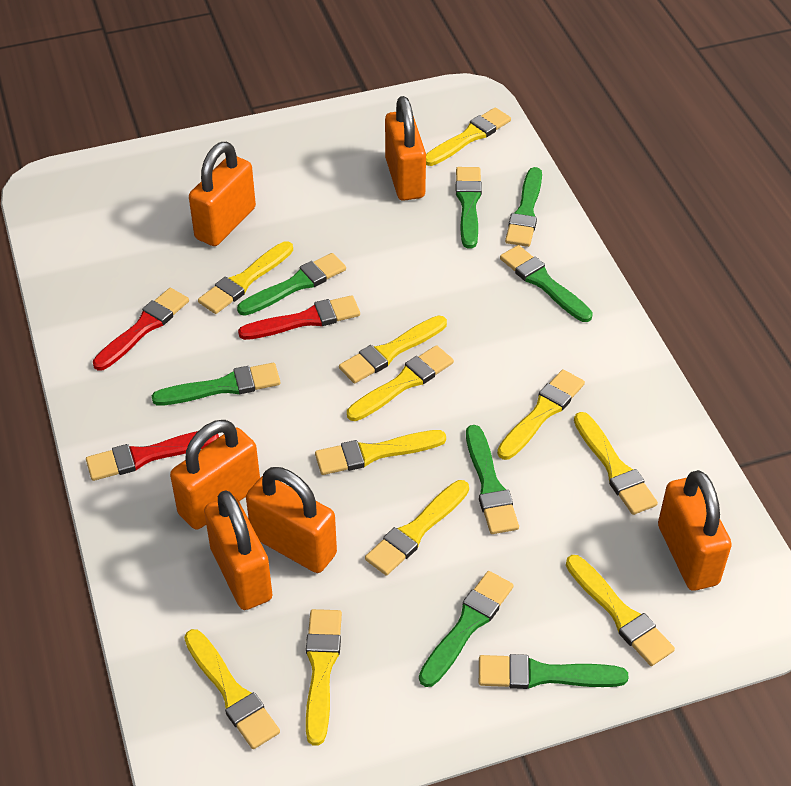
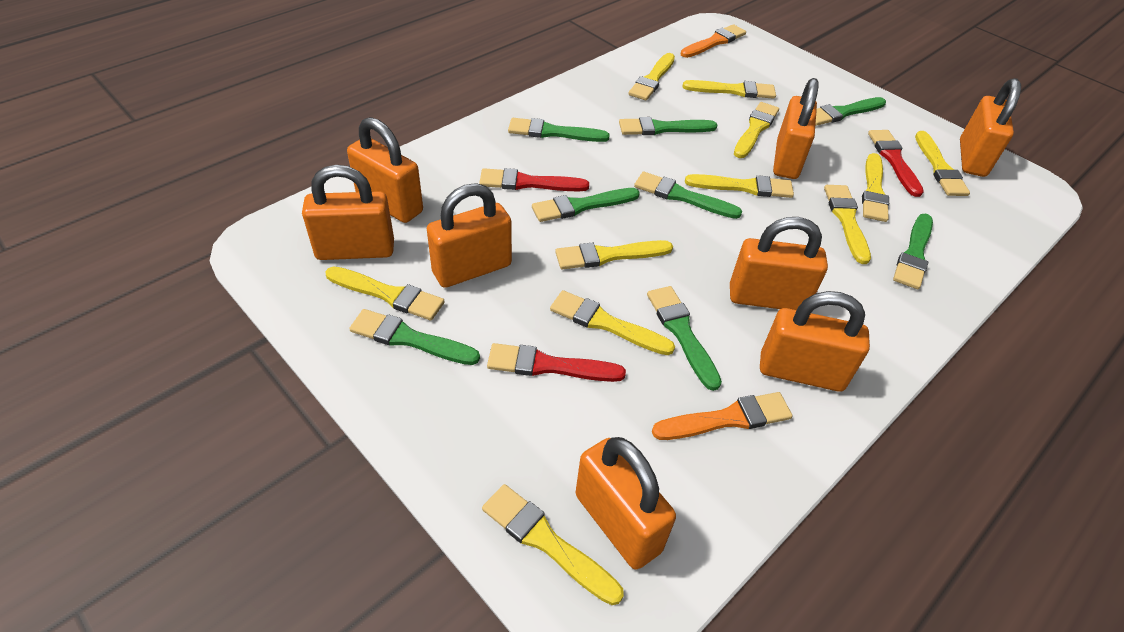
orange brush: none = 0 -> [652,392,792,440] [681,24,746,58] = 2
orange padlock: [170,420,260,530] [189,142,256,246] [204,490,272,610] [246,467,337,573] [385,96,426,201] [658,470,732,591] = 6 -> [302,165,394,260] [347,117,423,223] [427,183,512,288] [576,437,676,570] [730,217,828,310] [760,291,870,392] [773,78,819,179] [960,78,1021,177] = 8

